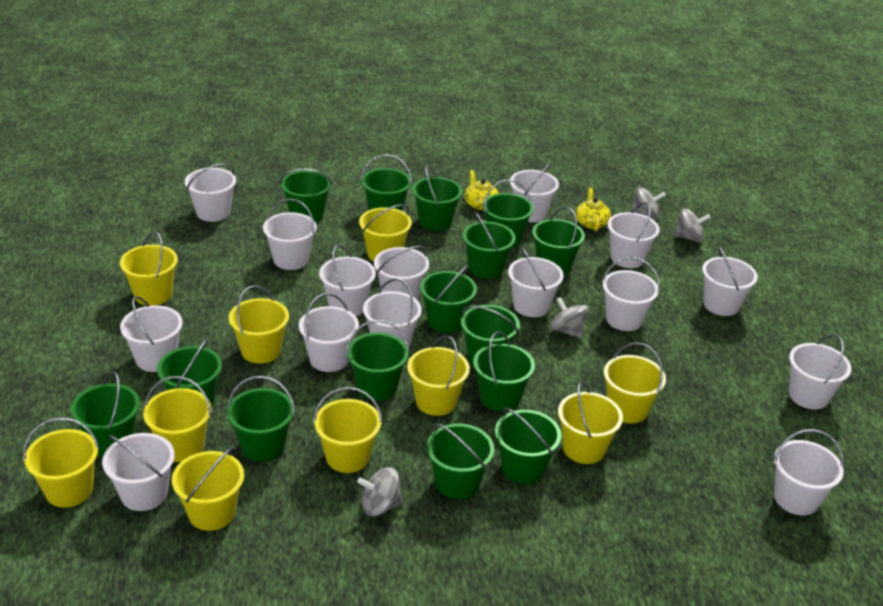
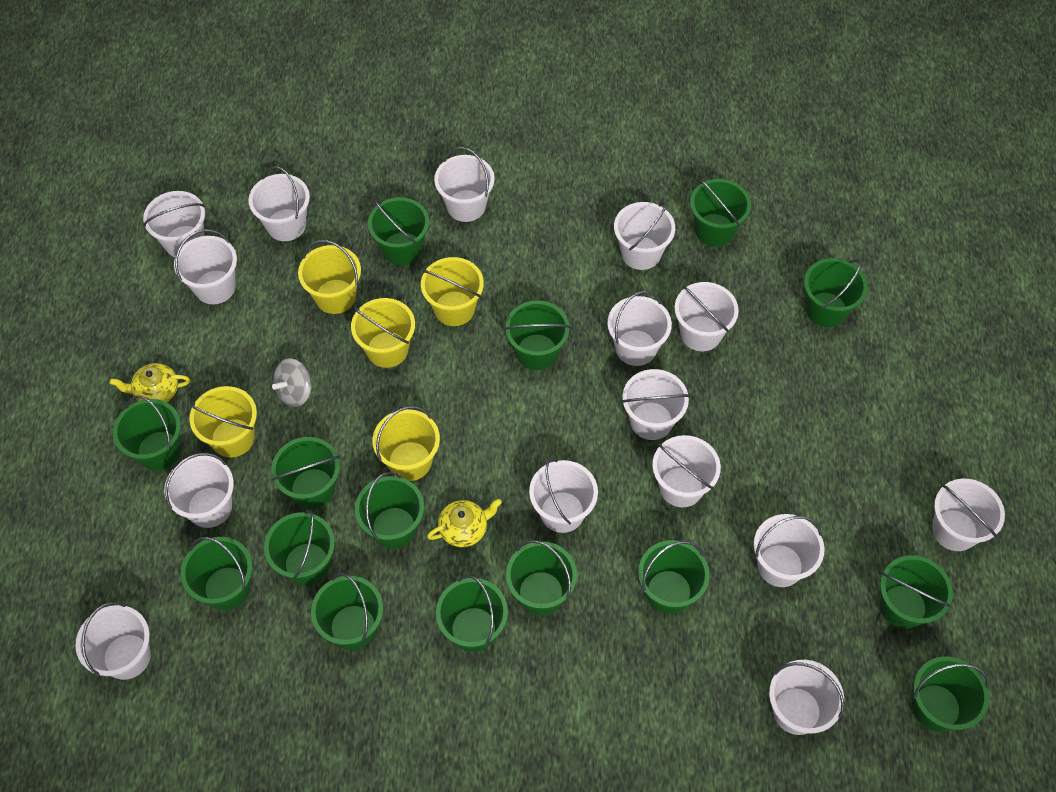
grey spinning top: [357,467,403,516] [550,297,589,339] [630,187,666,220] [673,208,711,242] = 4 -> [272,358,312,407] = 1
yellow bucket: [23,418,99,507] [120,232,178,306] [143,376,212,462] [172,448,244,531] [229,285,289,364] [313,387,382,473] [359,204,412,262] [407,336,470,416] [558,381,623,464] [604,342,666,423] = 10 -> [189,386,257,458] [298,240,361,314] [351,298,415,368] [372,406,440,481] [421,257,484,326] = 5

